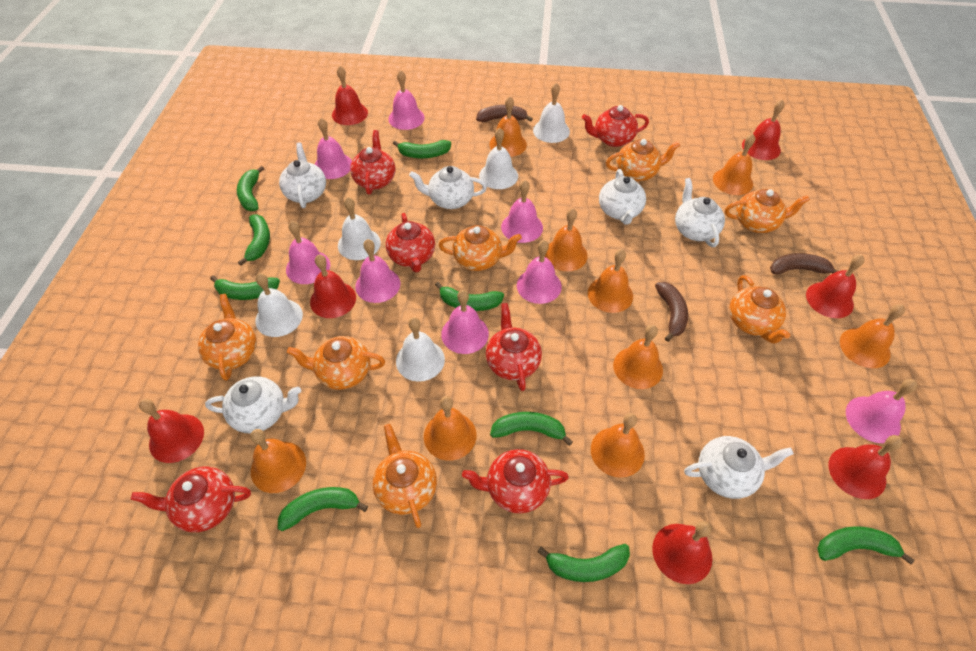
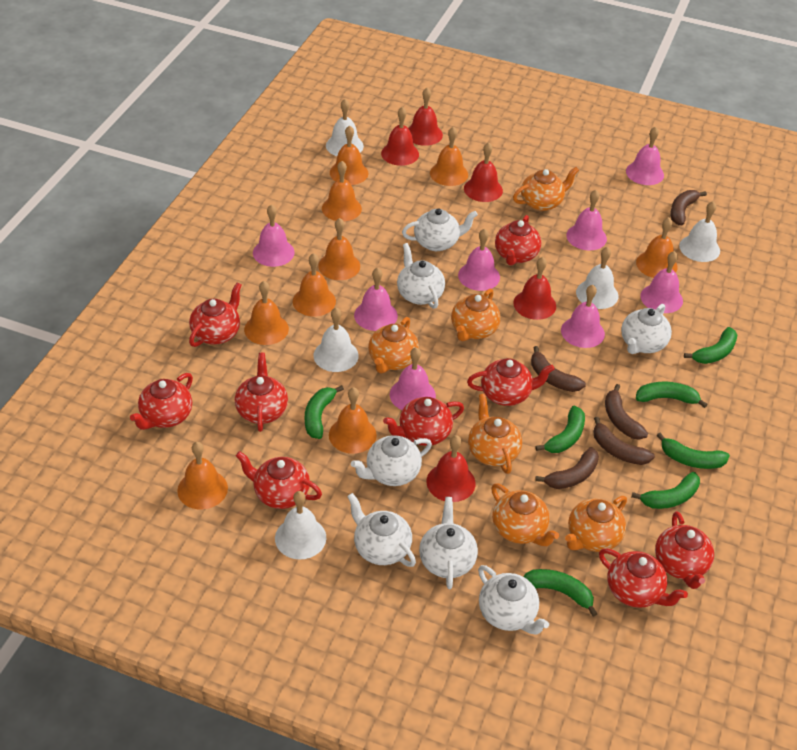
brown banana: [476,105,533,122] [655,282,688,342] [770,253,837,274] = 3 -> [531,346,586,392] [535,447,599,489] [593,417,655,465] [605,384,648,440] [670,190,707,225] = 5
green banana: [210,276,280,300] [237,166,264,211] [238,214,270,266] [278,487,368,531] [393,140,451,158] [435,282,504,311] [490,412,573,446] [537,544,630,582] [817,526,914,564] = 9 -> [305,385,344,439] [523,569,597,617] [535,406,585,453] [631,472,700,509] [636,382,708,408] [657,433,730,469] [684,327,737,364] = 7
orange teapot: [198,294,257,381] [287,336,385,390] [373,424,437,528] [439,225,522,271] [606,139,680,182] [725,189,810,233] [729,275,790,344] = 7 -> [368,317,419,373] [451,289,501,341] [468,394,522,474] [491,483,559,546] [513,167,579,211] [565,496,627,552] = 6
red bell: [139,399,204,463] [310,254,356,318] [332,66,368,125] [652,521,712,584] [742,99,785,160] [806,255,865,318] [829,435,903,499] = 7 -> [381,107,419,166] [408,88,443,146] [426,435,476,502] [464,142,503,202] [513,257,556,320] = 5
red teapot: [131,467,251,532] [350,130,395,195] [386,213,435,272] [462,449,569,513] [486,303,542,391] [582,105,649,147] = 6 -> [130,373,193,430] [189,283,242,347] [235,353,288,432] [236,451,322,509] [383,397,464,446] [467,358,554,406] [495,215,541,266] [599,549,688,608] [655,511,714,589] = 9
white teapot: [205,376,301,433] [279,142,326,208] [409,166,487,209] [599,169,646,224] [675,178,725,247] [684,436,794,499] = 6 -> [347,493,416,567] [351,435,432,486] [397,243,445,309] [402,209,478,251] [419,497,478,589] [478,565,549,635] [621,304,672,354] = 7

